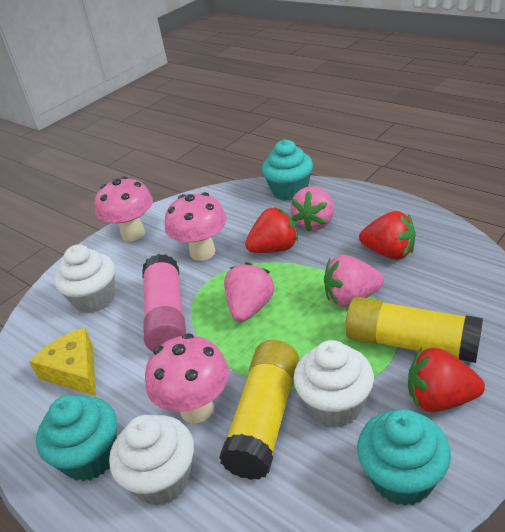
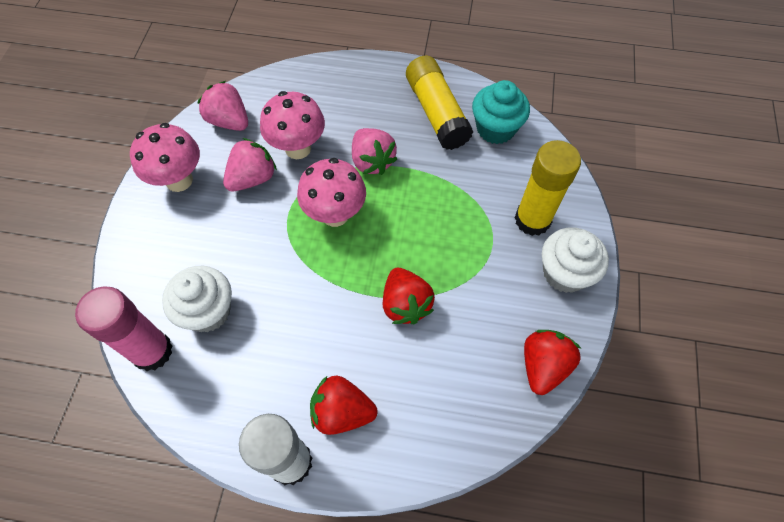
turquoise cupcake: [36,395,117,481] [262,140,313,201] [357,409,451,506] = 3 -> [472,80,530,144] = 1
white cupcake: [54,245,115,313] [109,415,194,506] [293,340,374,427] = 3 -> [162,266,232,332] [542,227,609,293] = 2
white glue stick: none = 0 -> [239,414,313,485] = 1
yellow cheese: [29,328,96,396] = 1 -> none = 0

